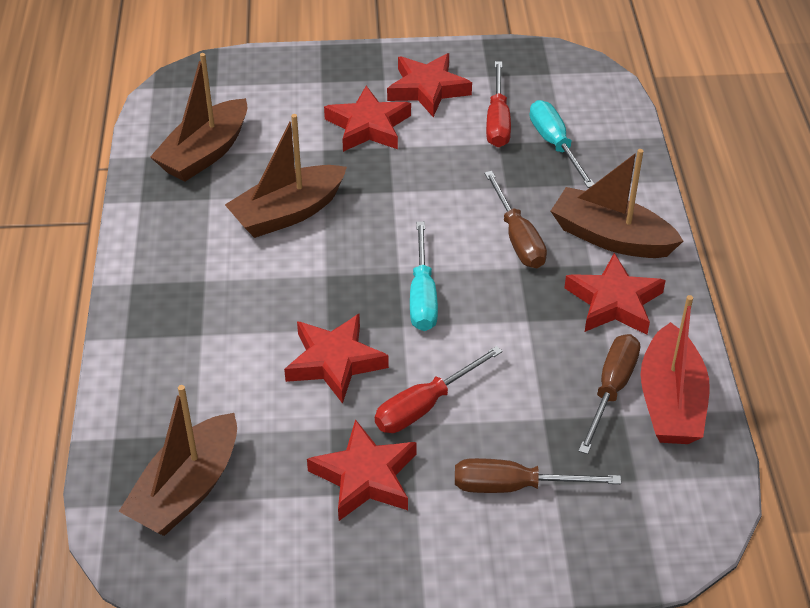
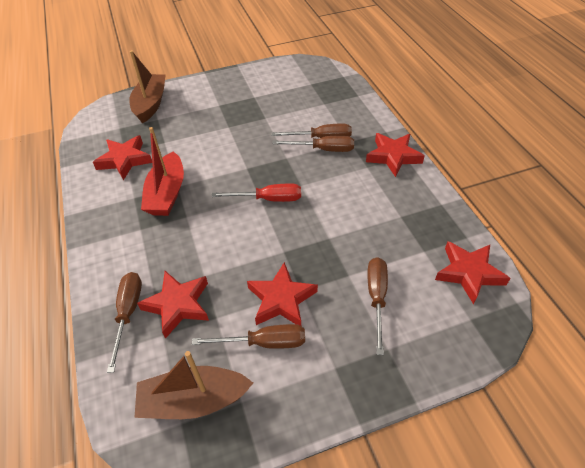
brown boat: [118,385,237,536] [150,53,247,182] [225,114,347,238] [551,149,683,258] = 4 -> [129,50,165,124] [134,351,253,419] = 2
brown screwdriver: [455,458,621,493] [484,171,547,268] [579,334,640,454] = 3 -> [107,272,142,373] [192,324,305,349] [271,123,352,138] [272,136,354,152] [367,257,388,355] = 5
red screwdriver: [375,346,503,433] [486,61,511,147] = 2 -> [212,183,301,202] = 1
turquoise screwdriver: [410,222,438,331] [530,100,594,188] = 2 -> none = 0

